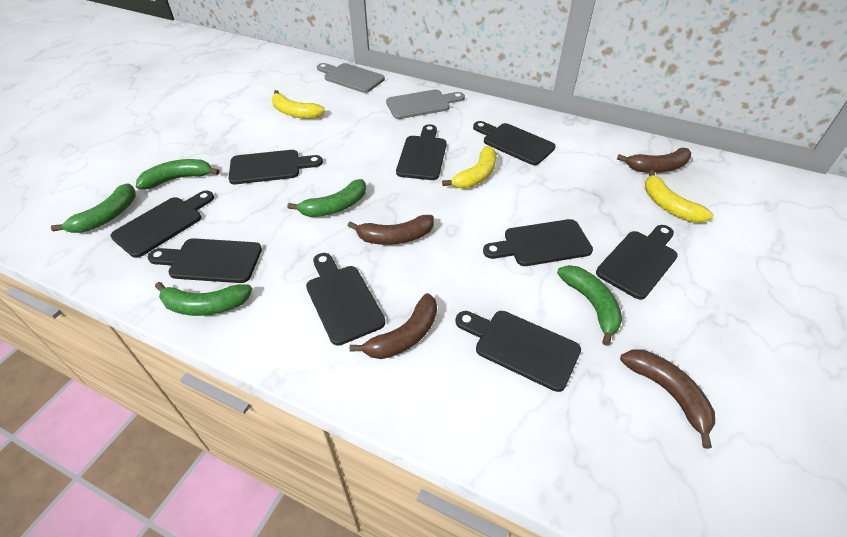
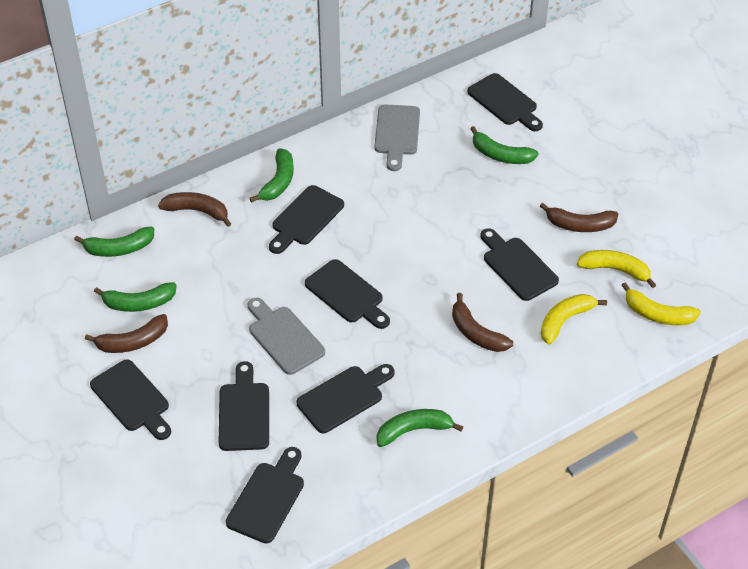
black cutting board: [111,191,214,258] [148,238,262,283] [229,150,323,184] [306,253,385,346] [396,124,447,180] [455,311,581,392] [473,121,556,165] [483,219,593,266] [596,225,678,299] = 9 -> [90,359,171,440] [218,361,269,451] [226,447,304,543] [269,185,344,254] [297,364,395,433] [305,259,390,329] [467,73,543,131] [480,228,559,301] = 8

